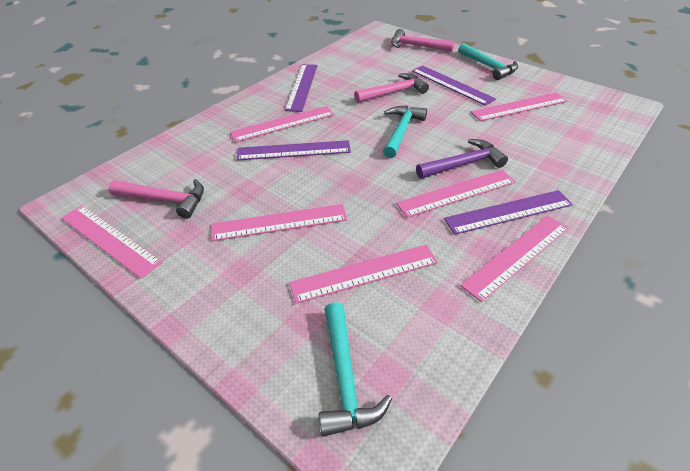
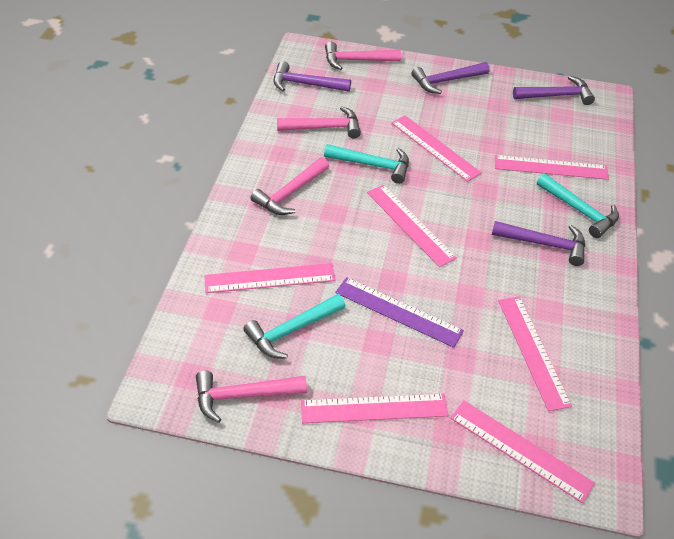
pink hammer: [109,179,204,219] [354,73,429,103] [391,29,455,52] = 3 -> [196,371,307,423] [250,157,329,215] [277,107,361,138] [325,42,401,70] = 4
purple hammer: [416,139,508,178] = 1 -> [274,61,351,92] [411,62,489,94] [492,221,585,266] [513,76,595,105] = 4
purple ruler: [236,140,351,161] [285,64,318,112] [412,66,496,106] [444,190,573,235] = 4 -> [335,277,464,348] = 1

